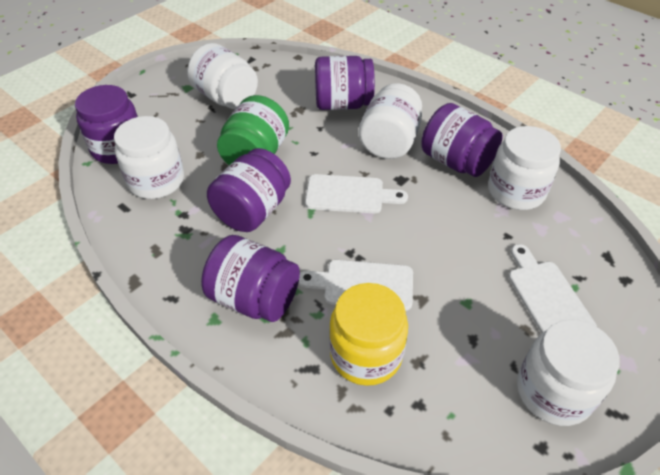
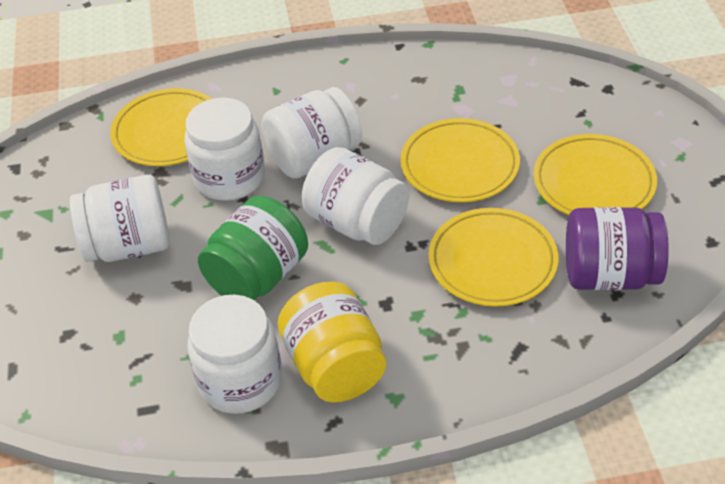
purple jar: [75,85,138,164] [201,235,300,322] [207,148,291,232] [315,56,375,110] [421,103,503,177] = 5 -> [566,207,669,290] = 1
white cutting board: [298,260,413,311] [305,174,408,213] [509,244,597,334] = 3 -> none = 0
yellow plate: none = 0 -> [110,88,212,166] [401,118,520,202] [428,208,558,307] [533,134,657,215] = 4

